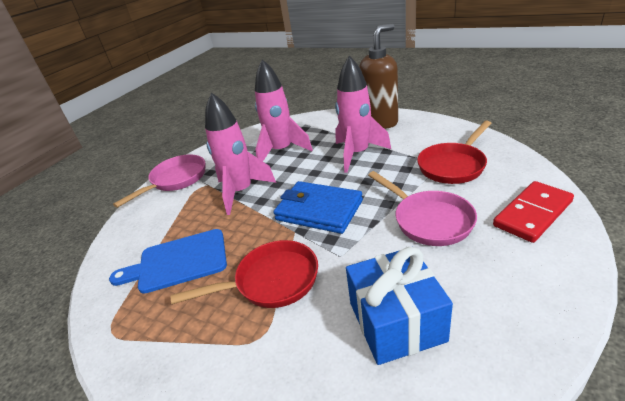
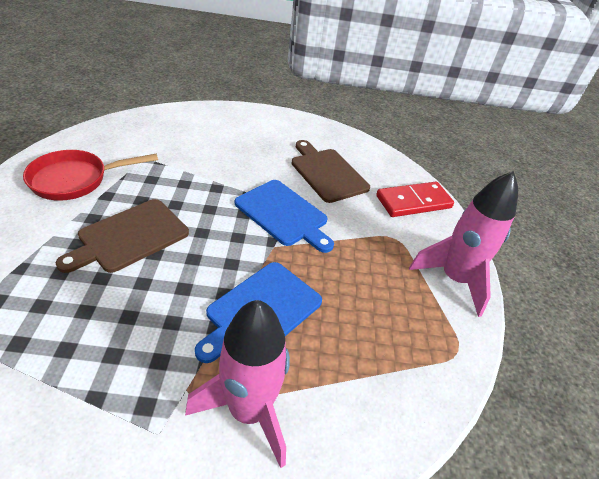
blue cutting board: [109,229,227,294] = 1 -> [195,262,322,363] [235,180,334,253] = 2
blue gift: [346,247,453,365] = 1 -> none = 0
blue wallet: [274,181,363,234] = 1 -> none = 0
brown cutting board: none = 0 -> [56,199,189,273] [291,140,370,203] = 2
brown soap dispenser: [360,24,398,129] = 1 -> none = 0
pink pan: [113,154,205,208] [368,171,477,246] = 2 -> none = 0
pink rocket: [205,92,276,215] [255,59,313,161] [335,56,391,173] = 3 -> [185,300,290,468] [409,171,518,317] = 2
red pan: [171,240,318,308] [417,121,491,184] = 2 -> [23,150,158,201] = 1

